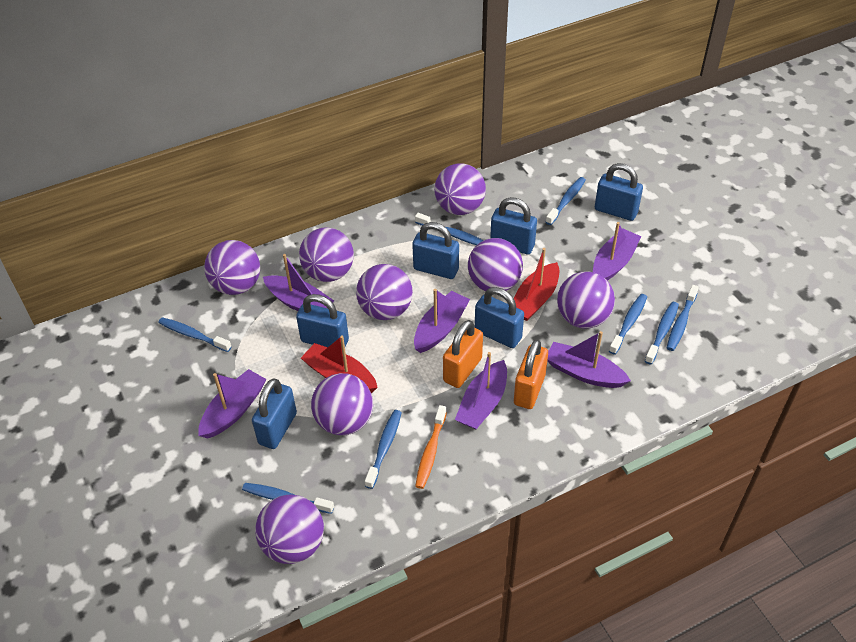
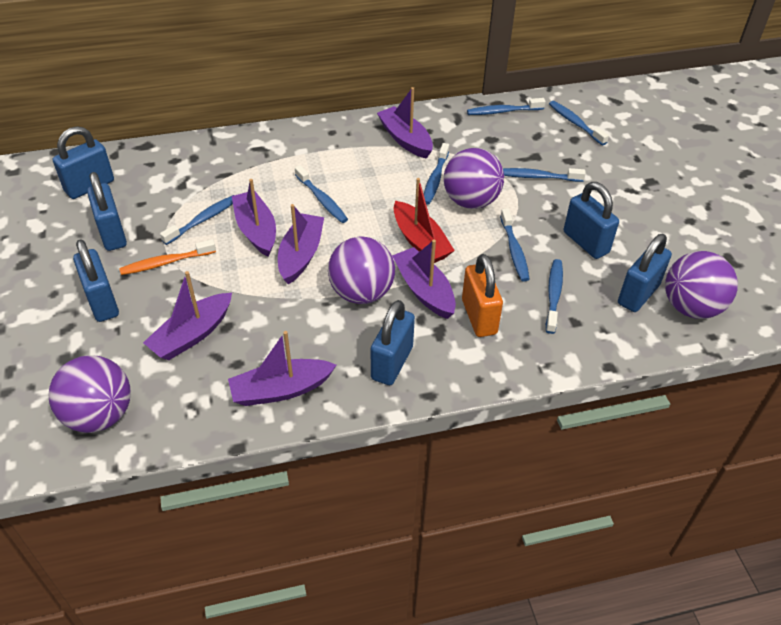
orange padlock: [443,320,483,388] [514,339,548,409] = 2 -> [462,254,503,337] = 1
purple ball: [204,240,260,295] [255,495,324,564] [299,227,354,282] [311,373,373,435] [356,264,413,320] [434,163,486,215] [468,238,523,292] [557,272,615,329] = 8 -> [48,355,131,433] [328,236,395,304] [444,148,504,209] [665,251,738,319] = 4
red boat: [301,336,378,393] [514,248,559,321] = 2 -> [394,178,455,263] = 1

